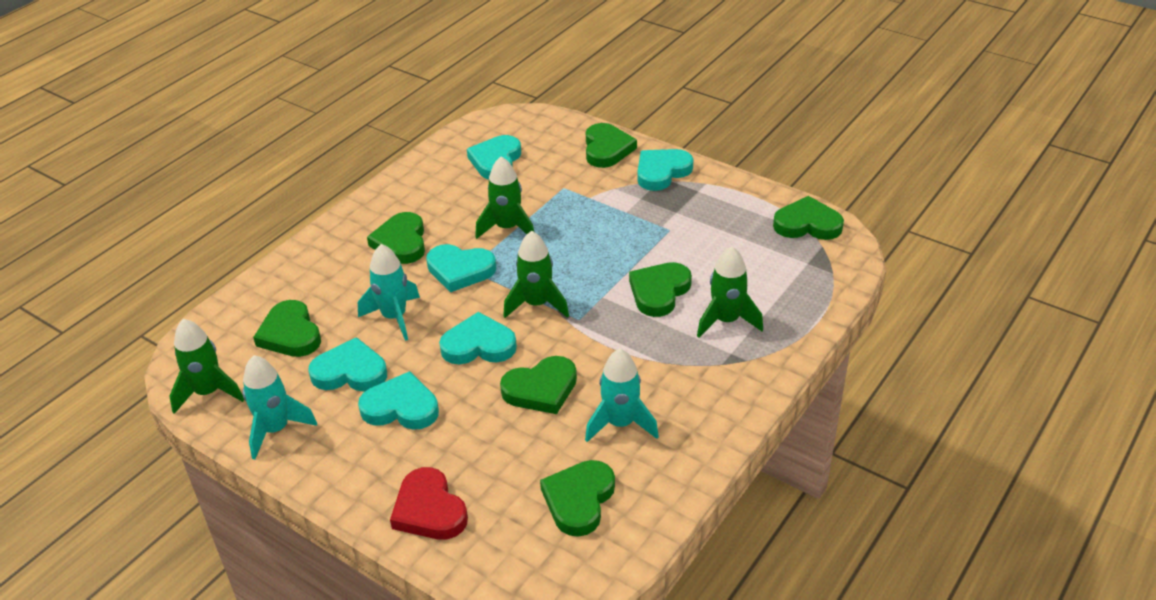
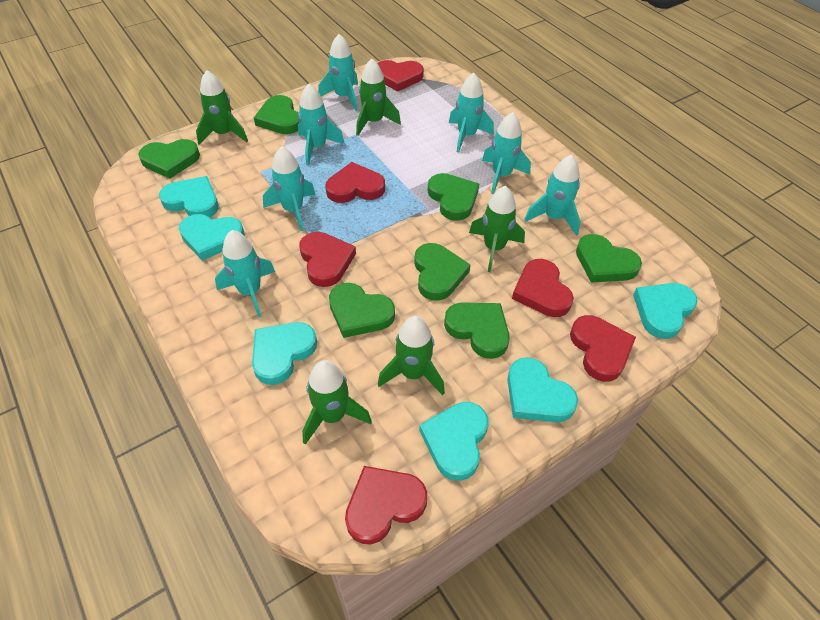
green rocket: [169,319,244,414] [475,156,534,239] [503,231,569,318] [697,247,763,338] = 4 -> [196,70,248,145] [302,360,372,445] [356,59,401,136] [378,316,445,395] [469,186,525,272] = 5
red heart: [390,467,468,540] = 1 -> [299,232,356,287] [325,162,385,203] [345,466,427,545] [377,60,424,91] [512,259,574,317] [570,315,636,382] = 6
turquoise rocket: [243,355,317,460] [358,244,420,341] [585,349,659,442] = 3 -> [215,230,275,317] [263,146,316,231] [298,84,345,166] [318,34,358,111] [449,73,494,152] [482,112,531,194] [524,155,580,236] = 7

